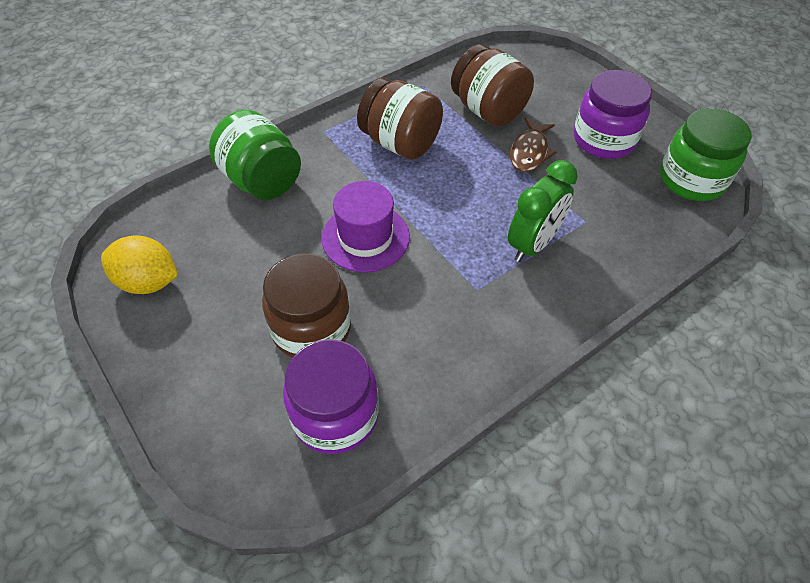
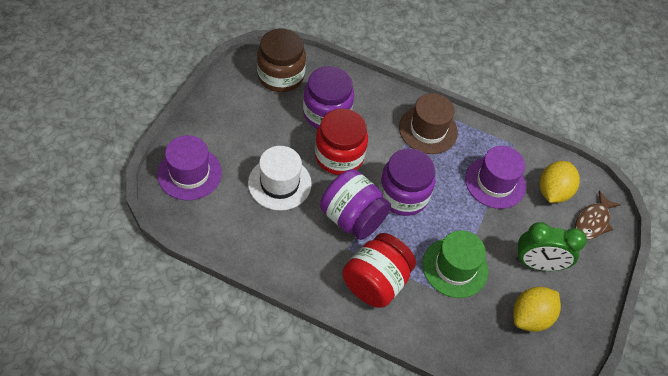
brown hat: none = 0 -> [399,93,458,154] = 1
brown jar: [262,254,351,358] [357,78,443,160] [451,44,534,126] = 3 -> [257,29,306,92] = 1
green hat: none = 0 -> [422,230,488,298] = 1
green jar: [209,110,301,200] [660,108,752,201] = 2 -> none = 0
purple hat: [322,181,410,272] = 1 -> [157,135,222,200] [465,146,526,209] = 2
purple jar: [283,339,379,454] [574,70,652,159] = 2 -> [303,66,354,129] [320,169,391,240] [379,148,435,216] = 3
red jar: none = 0 -> [315,109,368,175] [342,233,416,308] = 2
white hat: none = 0 -> [248,146,312,211] = 1
yellow lemon: [101,235,178,294] = 1 -> [513,287,561,332] [540,161,580,203] = 2

